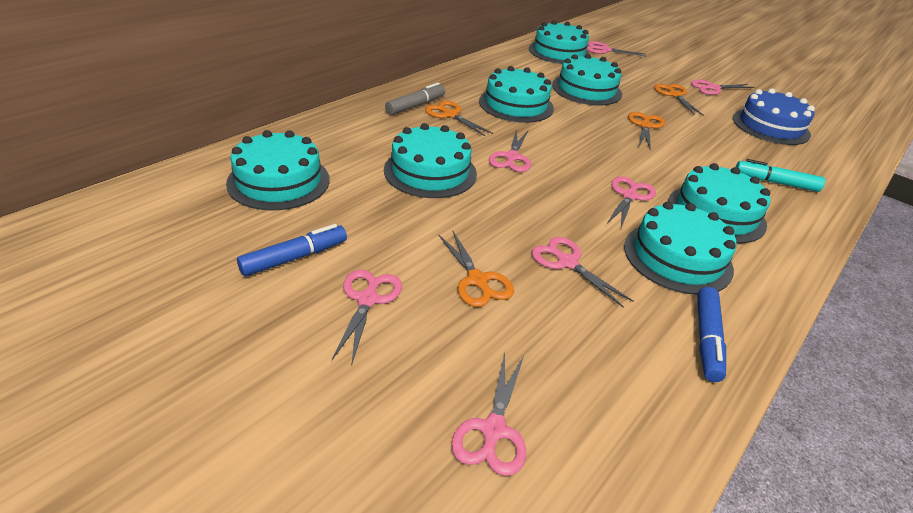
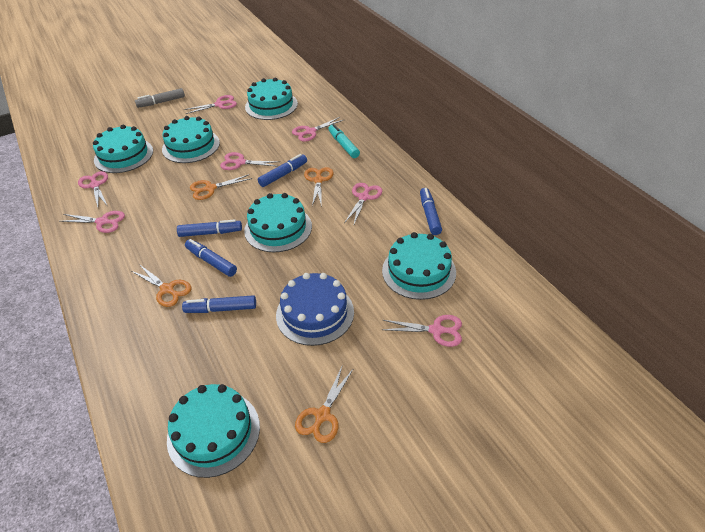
blue marker: [237,224,347,276] [697,287,726,382] = 2 -> [177,220,242,237] [182,295,256,313] [185,239,237,277] [258,154,307,187] [420,188,442,235] = 5
turquoise cake: [226,130,330,211] [384,123,477,198] [479,66,554,123] [529,20,589,64] [552,54,622,106] [624,201,736,295] [668,163,771,243] = 7 -> [93,125,153,173] [162,116,220,163] [167,384,260,478] [244,193,312,252] [245,78,298,120] [382,232,456,300] = 6

